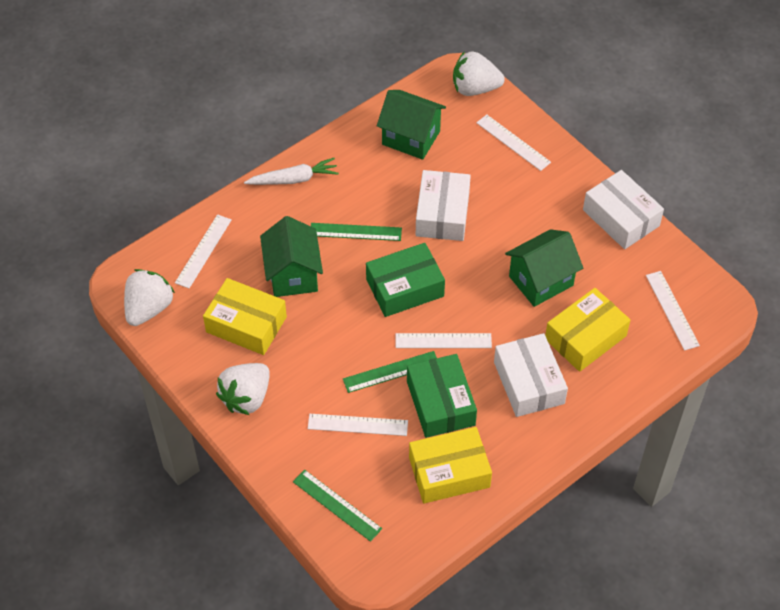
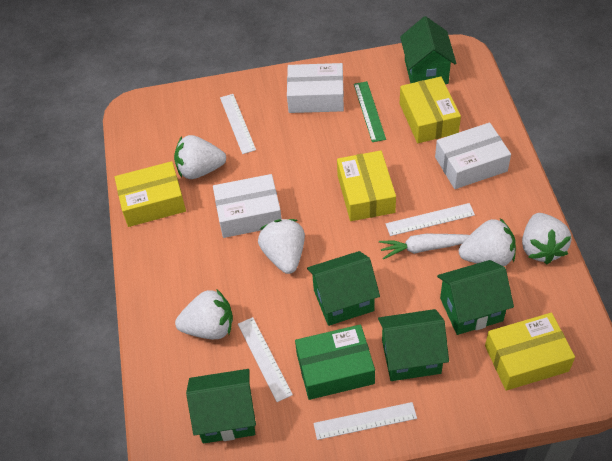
green box: [366,243,445,317] [407,354,477,438] = 2 -> [295,324,375,400] = 1
green house: [260,216,323,297] [377,90,446,160] [505,229,583,307] = 3 -> [186,369,256,443] [307,251,380,326] [378,309,449,381] [400,16,457,84] [437,260,514,335] = 5
green ruler: [293,469,382,542] [311,223,402,241] [343,351,437,393] = 3 -> [354,81,386,142] = 1
white ruler: [175,214,232,288] [308,414,408,436] [396,333,492,348] [476,114,551,171] [646,271,700,351] = 5 -> [220,94,256,154] [238,317,293,402] [313,402,417,440] [386,203,475,236] = 4
white strawberry: [124,269,175,326] [216,363,270,415] [453,51,505,96] = 3 -> [174,135,226,179] [175,289,233,339] [258,219,305,274] [459,218,516,266] [522,213,571,264] = 5
yellow box: [203,278,287,355] [409,427,492,504] [545,288,630,372] = 3 -> [115,161,186,227] [337,150,396,221] [400,77,461,143] [485,313,575,391] = 4

